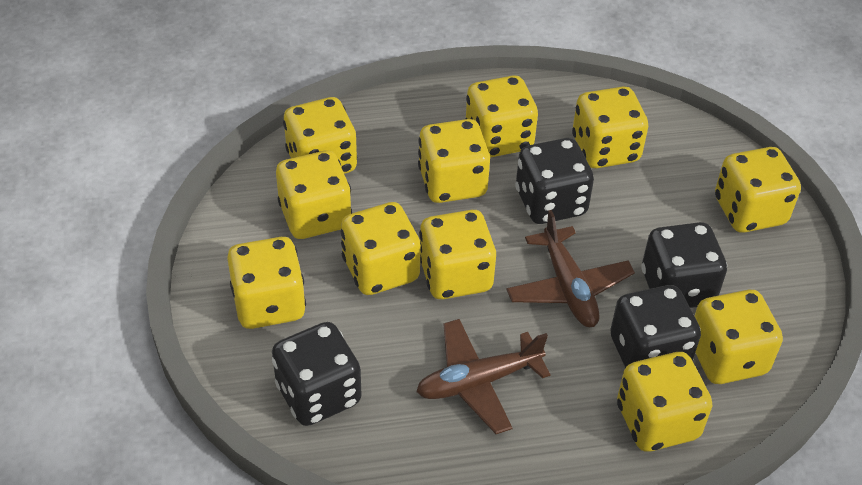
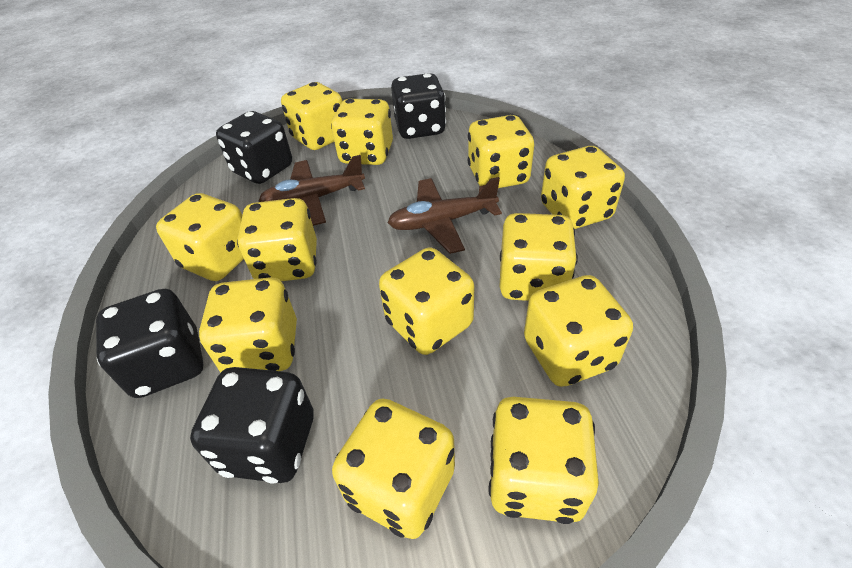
yellow dice: [227,237,306,329] [276,150,352,239] [283,97,358,174] [340,202,421,295] [418,119,490,203] [419,210,496,299] [465,76,538,158] [572,87,648,168] [617,352,712,452] [695,290,783,384] [715,147,801,233] = 11 -> [156,193,244,281] [199,277,297,372] [237,198,317,281] [281,82,343,150] [331,99,393,165] [332,398,455,539] [379,247,474,355] [468,115,534,188] [488,397,599,524] [500,213,578,301] [524,275,633,387] [541,146,625,229] = 12

